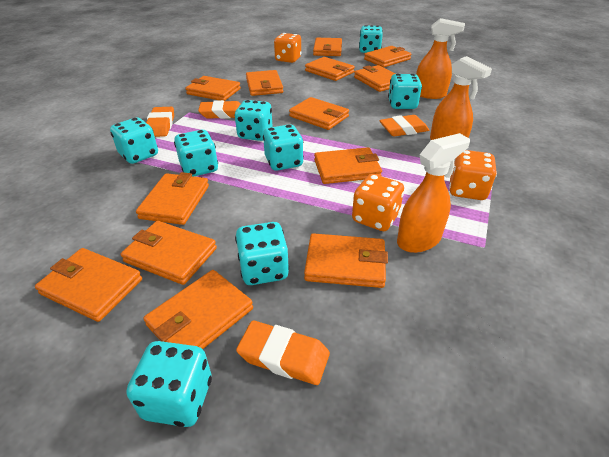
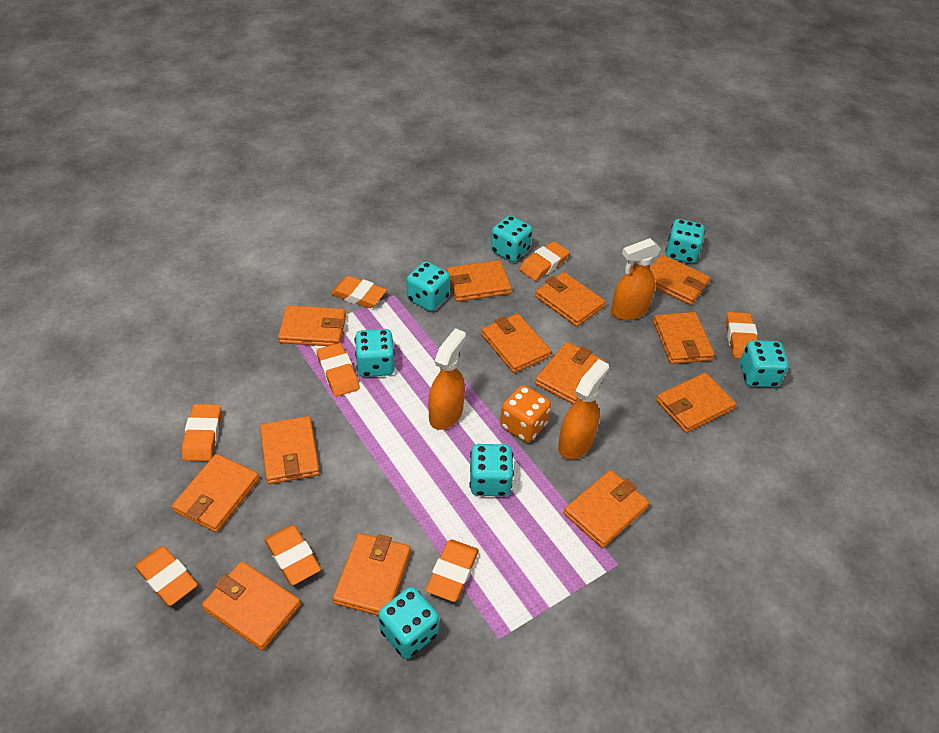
orange dice: [274,33,301,63] [352,174,404,231] [449,150,497,200] = 3 -> [500,385,551,442] = 1
orange eraser: [146,107,174,137] [198,100,241,119] [236,321,330,385] [379,115,429,137] = 4 -> [134,546,198,606] [182,404,221,461] [265,525,321,585] [317,343,360,397] [331,276,387,308] [426,539,479,602] [519,241,570,281] [726,312,758,359] = 8
turquoise dice: [110,117,158,164] [126,341,212,427] [174,130,218,176] [235,100,272,141] [235,222,289,285] [263,124,304,171] [359,25,383,53] [388,74,422,109] = 8 -> [355,329,395,377] [378,587,439,659] [407,262,450,311] [469,444,514,496] [491,215,533,262] [666,219,705,263] [740,340,789,387] = 7

